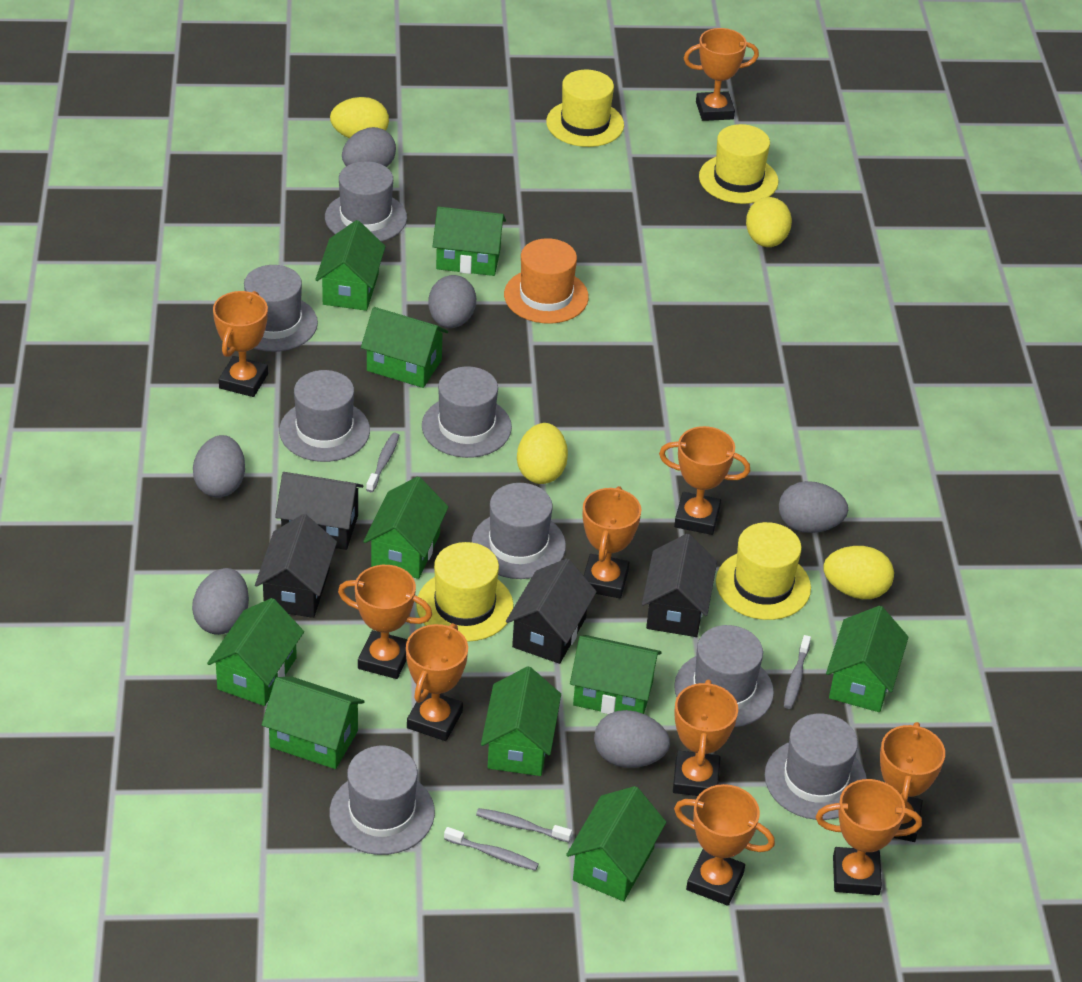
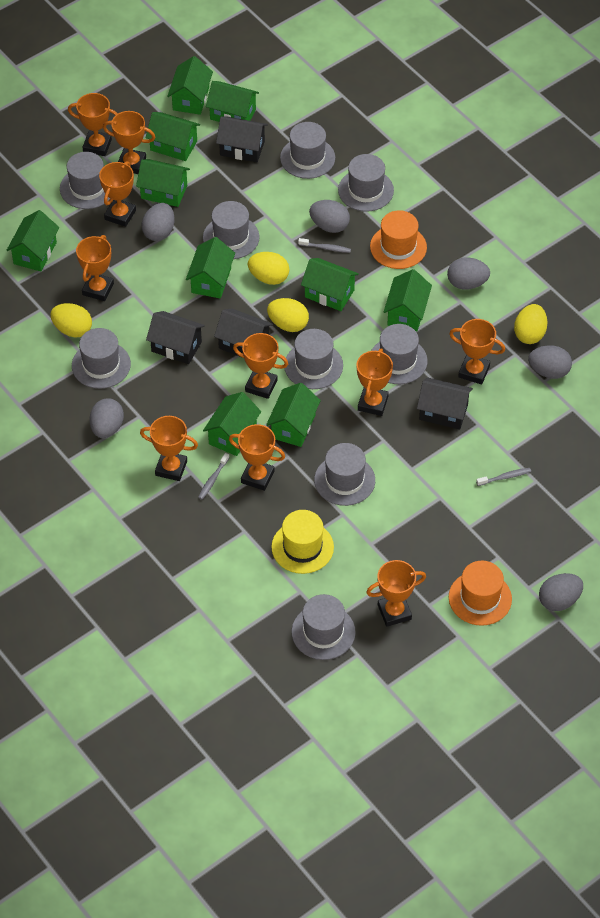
grey hat: [244,265,318,352] [279,370,370,462] [325,161,407,242] [330,746,435,855] [422,367,512,458] [472,483,566,579] [674,625,774,727] [765,714,867,820] = 8 -> [60,152,110,209] [72,328,131,389] [203,201,259,259] [280,122,335,179] [284,329,343,389] [291,594,356,660] [314,443,375,506] [338,154,394,212] [371,324,428,384] = 9
grey toothbrush: [366,433,399,492] [444,827,539,871] [476,808,572,842] [784,635,811,709] = 4 -> [198,453,229,500] [298,238,351,253] [476,468,531,486] = 3
orange hat: [504,238,589,324] = 1 -> [370,210,427,269] [449,561,512,626] = 2
yellow hat: [416,542,513,642] [546,70,624,147] [699,124,778,204] [716,522,811,620] = 4 -> [271,510,334,574] = 1

